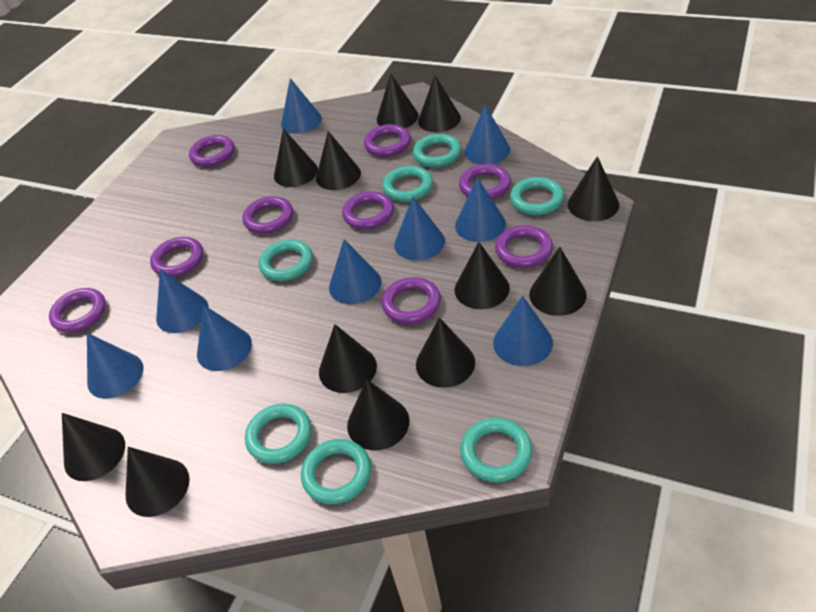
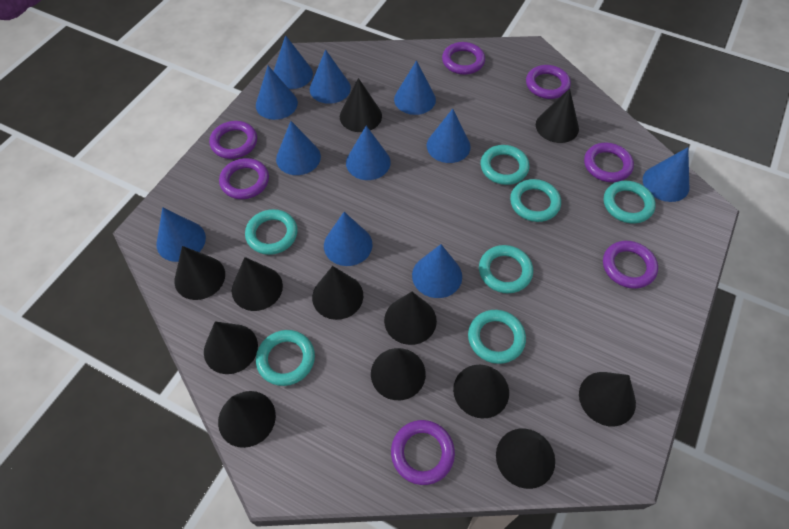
blue cone: [87,333,143,399] [156,269,209,333] [197,305,252,371] [281,78,322,134] [329,239,381,304] [394,197,445,261] [455,177,506,242] [465,105,510,164] [493,296,553,366] = 9 -> [156,207,206,262] [256,66,298,120] [274,35,313,89] [276,121,321,175] [310,49,351,104] [324,212,372,266] [346,126,391,180] [394,60,436,115] [412,244,462,298] [427,109,471,163] [643,147,689,202] = 11
purple ring: [49,288,106,332] [150,237,203,277] [189,135,234,167] [242,196,293,234] [342,191,394,229] [364,124,411,157] [382,277,441,324] [459,164,511,199] [495,225,553,268] = 9 -> [209,121,257,159] [219,158,269,199] [391,420,455,485] [442,42,485,75] [526,65,571,99] [584,143,634,182] [603,241,658,289] = 7

